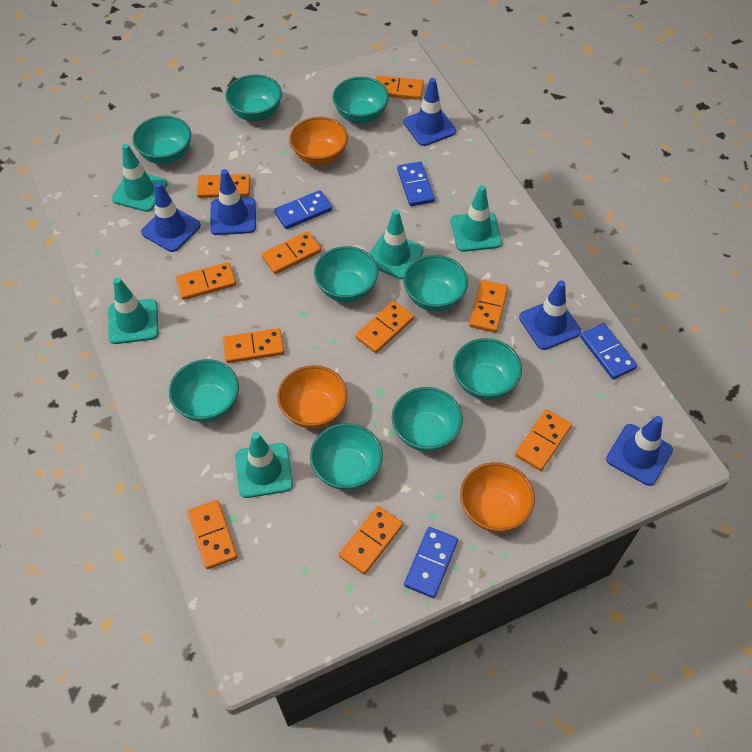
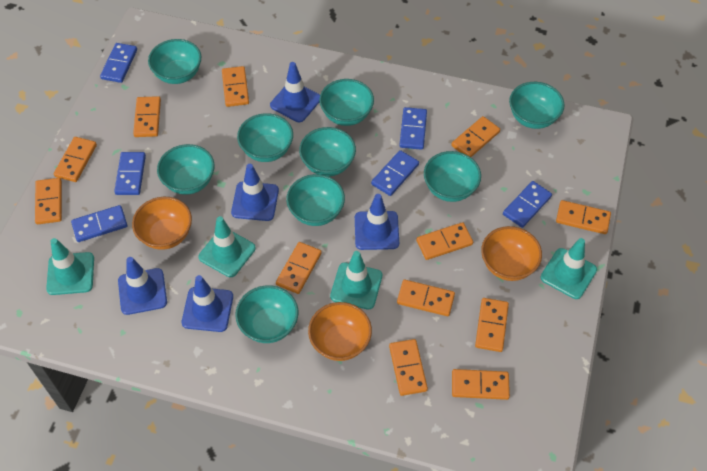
blue domino: [274,190,332,229] [397,162,435,206] [404,527,458,598] [580,323,637,379] = 4 -> [71,205,127,242] [100,43,137,83] [114,152,146,195] [371,150,419,196] [399,107,427,150] [503,181,552,228] = 6
orange domino: [176,262,236,300] [188,500,237,569] [197,174,250,198] [223,328,284,363] [262,231,321,274] [339,506,403,574] [356,301,414,353] [376,76,424,100] [469,280,508,333] [515,409,572,471] = 10 -> [35,178,62,224] [54,137,97,182] [133,96,161,137] [222,66,249,107] [276,242,322,294] [389,339,428,396] [397,280,455,316] [416,222,473,260] [451,116,500,157] [452,369,510,400] [475,298,509,352] [556,200,611,234] = 12
turquoise traffic cone: [108,277,158,344] [112,144,167,212] [235,432,293,498] [369,210,424,279] [451,185,502,252] = 5 -> [46,238,94,295] [198,216,256,277] [330,251,382,309] [541,238,597,299] = 4

